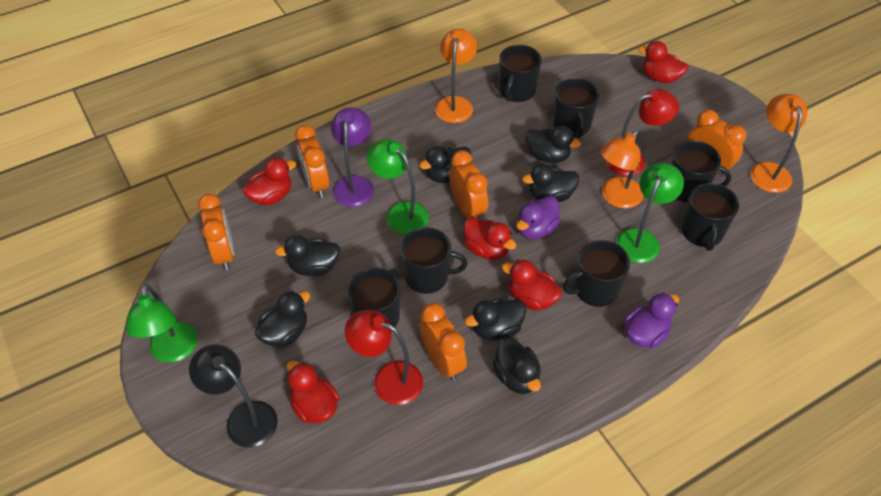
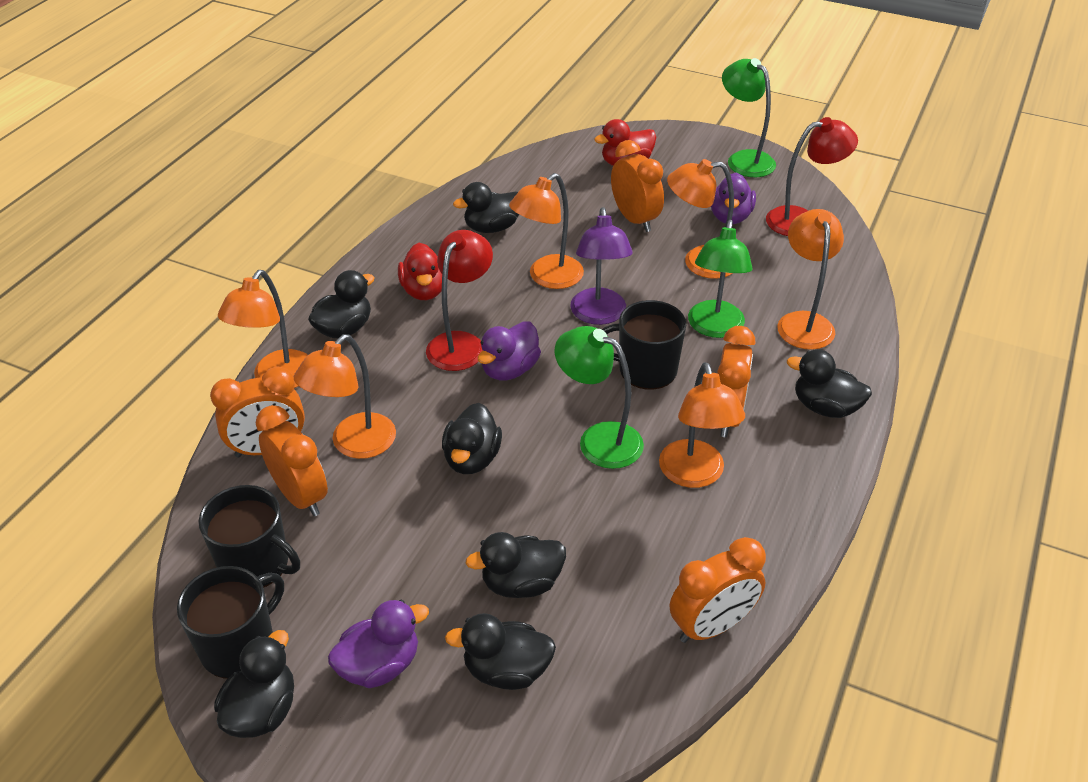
black lamp: [189,344,278,447] = 1 -> none = 0
black mug: [348,268,400,327] [400,227,468,294] [499,45,542,102] [553,78,599,138] [563,240,630,307] [671,140,731,203] [682,183,739,251] = 7 -> [177,566,284,679] [198,485,300,588] [602,300,686,390] = 3
orange lamp: [435,28,478,123] [600,129,644,209] [750,94,807,193] = 3 -> [218,270,308,388] [294,334,396,459] [509,173,584,289] [659,362,745,488] [667,159,734,279] [777,209,844,350] = 6
purple duck: [516,196,561,239] [624,292,679,348] = 2 -> [328,599,429,688] [478,321,541,380] [711,172,756,224] = 3
red duck: [242,158,296,205] [287,360,340,423] [464,217,517,260] [502,259,562,311] [638,41,688,83] = 5 -> [398,243,442,300] [594,119,656,166] = 2

